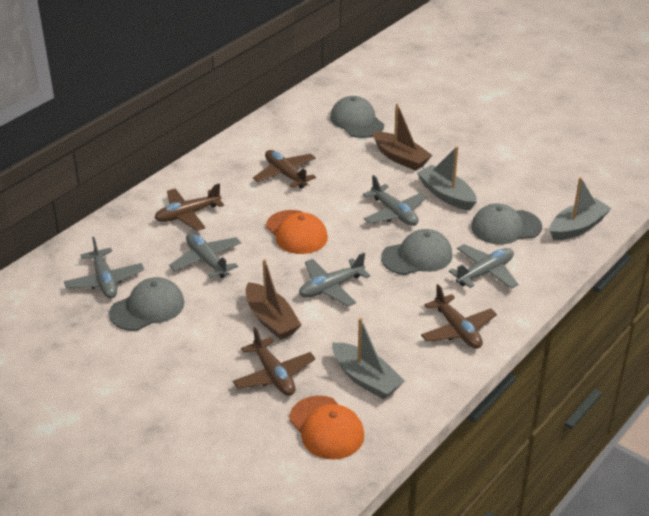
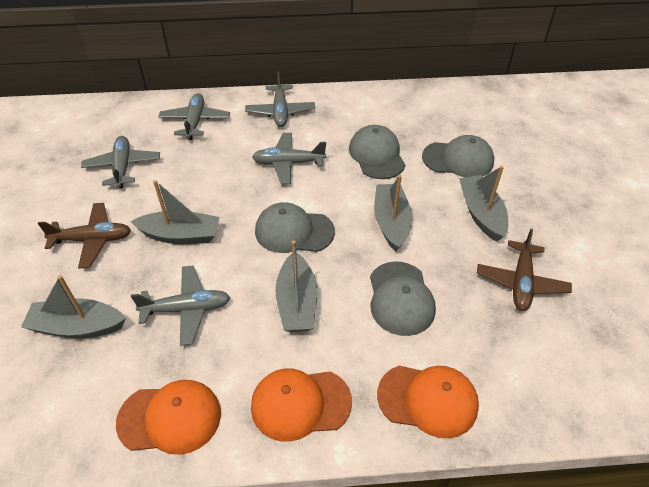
brown boat: [246,259,301,340] [373,103,432,171] = 2 -> none = 0
brown plane: [155,183,224,231] [233,327,316,396] [253,150,316,189] [421,284,497,349] = 4 -> [38,203,131,269] [477,229,572,311] = 2
grey boat: [332,318,405,399] [417,146,477,210] [550,177,612,240] = 3 -> [21,275,126,338] [131,180,220,244] [275,241,318,332] [374,175,412,251] [459,166,508,242] = 5
orange cap: [266,210,328,254] [289,396,364,459] = 2 -> [116,380,221,455] [251,368,352,442] [377,366,479,439] = 3

